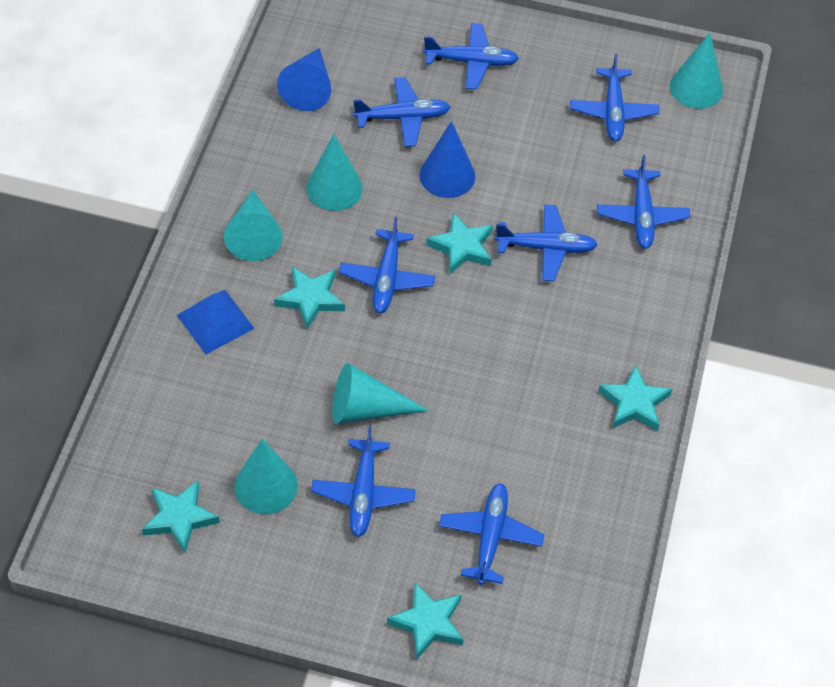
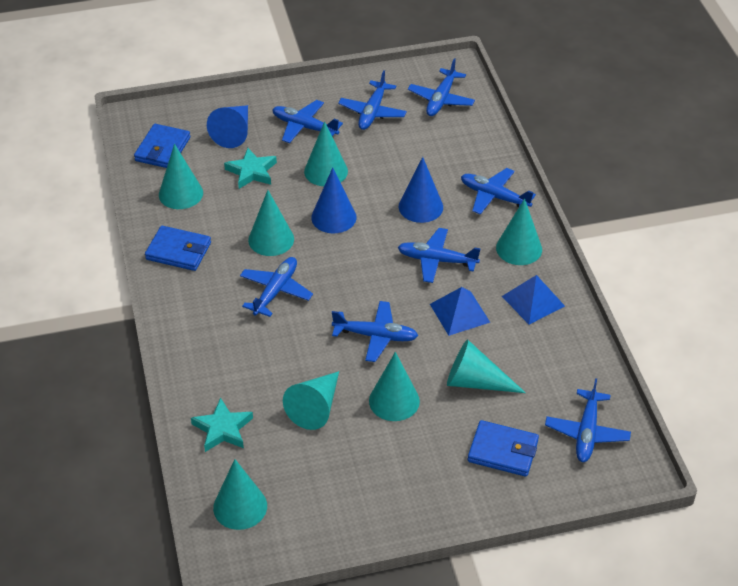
blue cone: [277,48,331,111] [420,121,475,198] = 2 -> [207,105,248,148] [311,167,357,234] [399,157,443,223] = 3
blue pyramid: [177,290,255,354] = 1 -> [430,287,490,336] [502,275,565,324] = 2
blue wallet: none = 0 -> [134,124,190,168] [145,226,211,271] [468,420,539,477] = 3
turquoise cone: [224,189,283,261] [235,438,298,514] [306,134,363,211] [332,363,429,424] [670,33,723,109] = 5 -> [159,144,203,209] [213,459,267,530] [248,190,294,256] [283,371,339,430] [304,121,348,186] [369,352,420,421] [447,340,526,393] [496,199,542,265] = 8
turquoise star: [142,481,220,553] [274,267,345,329] [387,582,464,659] [426,213,493,274] [598,365,672,431] = 5 -> [191,397,253,452] [224,148,277,189] = 2

